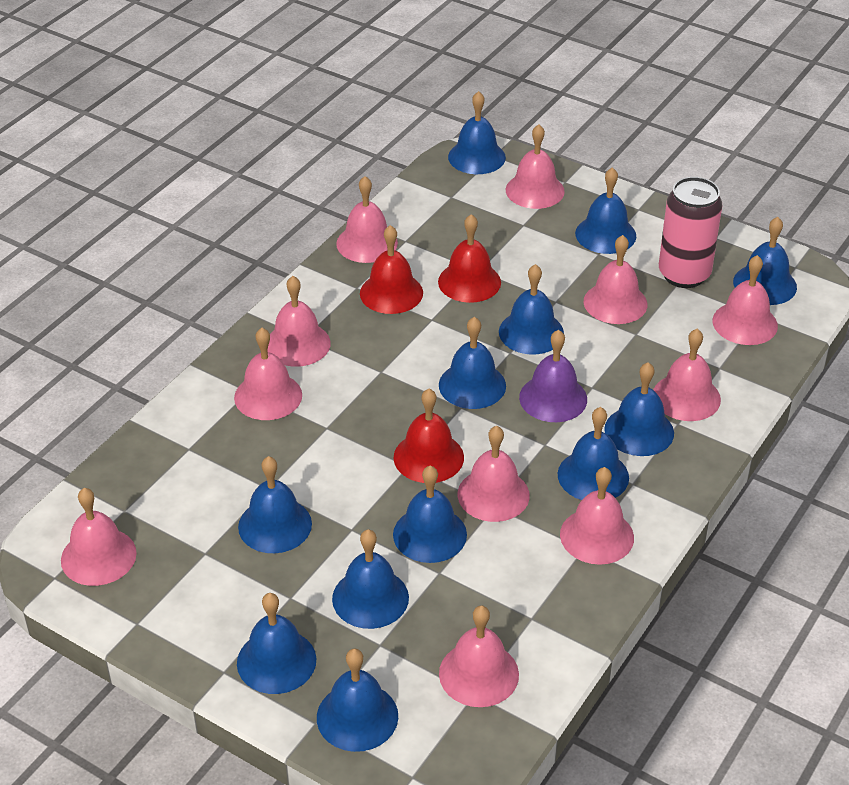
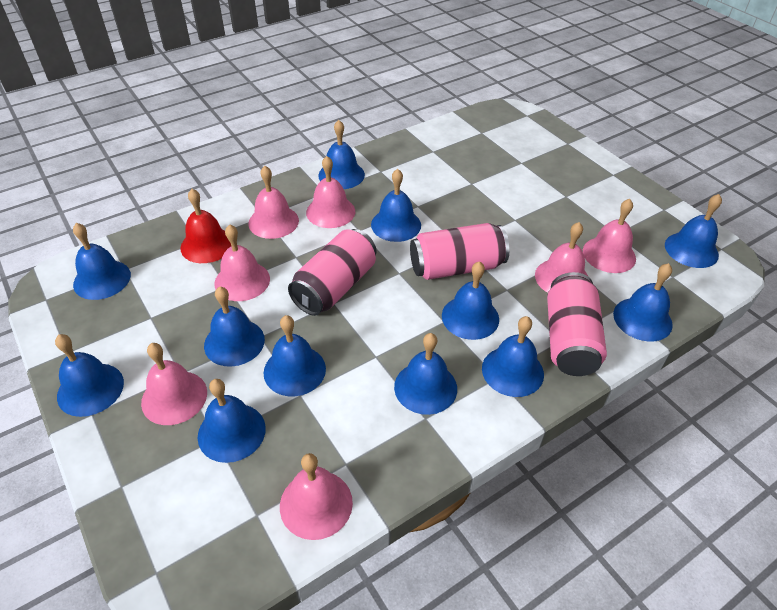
pink bell: [61,488,137,586] [234,328,302,420] [268,276,331,367] [336,176,398,263] [439,605,519,707] [458,426,530,522] [506,124,565,209] [560,467,634,565] [584,235,648,324] [653,329,721,421] [713,255,778,345] = 11 -> [141,343,207,425] [214,224,270,301] [248,166,299,239] [280,453,353,540] [306,156,355,228] [535,222,589,293] [583,199,636,273] = 7
pink can: [659,177,722,288] = 1 -> [288,229,376,316] [410,223,509,280] [547,272,607,376] = 3
purple bell: [519,330,587,422] = 1 -> none = 0
red bell: [360,225,423,314] [393,389,464,483] [438,214,501,303] = 3 -> [180,189,231,263] = 1

